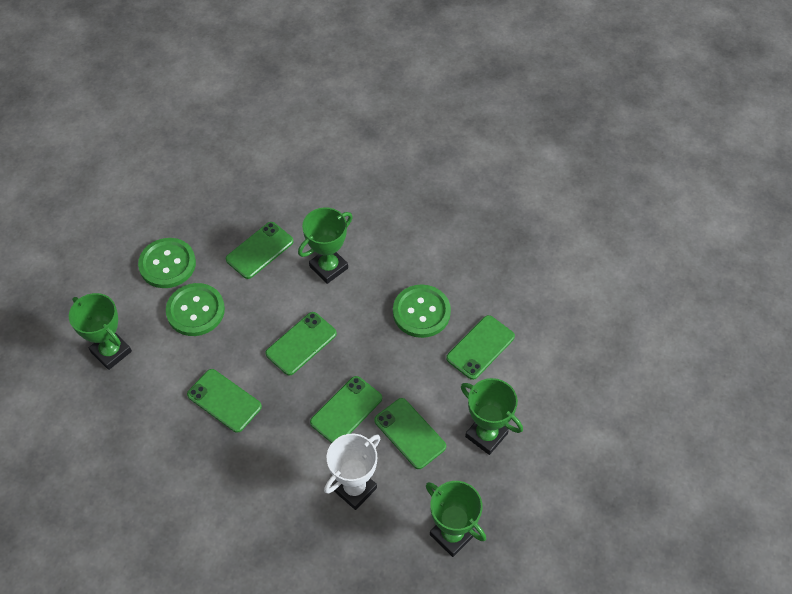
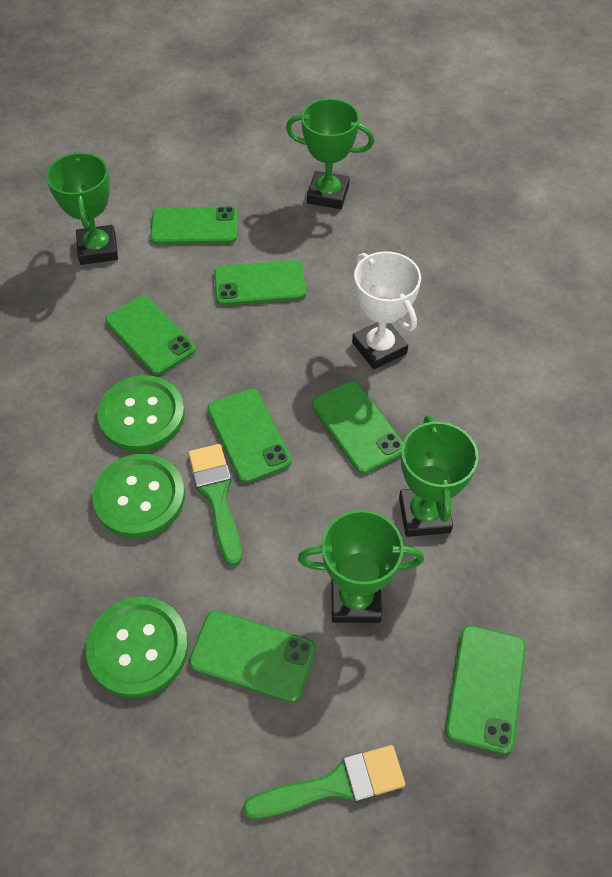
green brush: none = 0 -> [188,444,242,566] [243,745,405,819] = 2
green phone: [187,369,262,433] [226,222,294,279] [265,312,337,376] [310,376,382,443] [374,398,446,469] [446,315,515,380] = 6 -> [105,296,196,375] [150,207,238,244] [189,610,316,702] [207,389,292,483] [214,260,306,306] [312,381,403,474] [445,626,526,754] = 7

